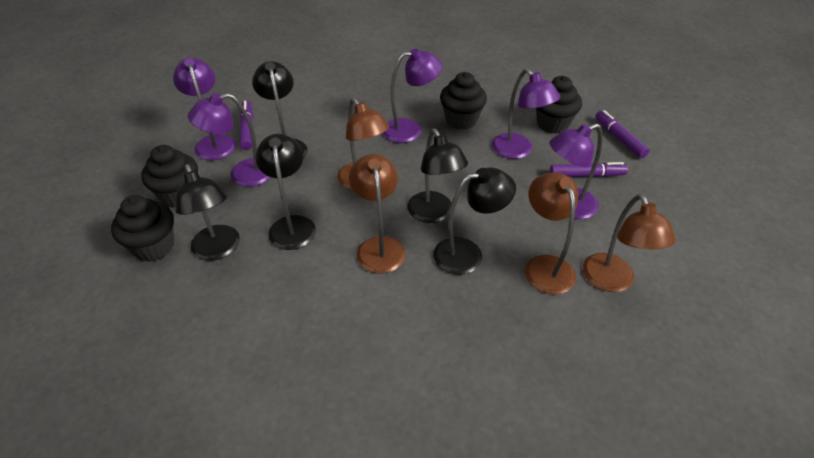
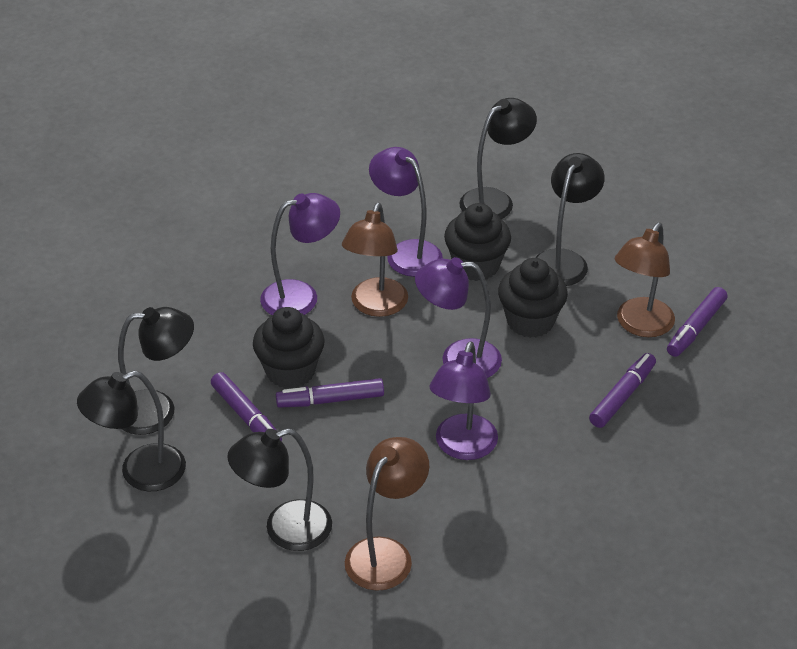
black cupcake: [111,195,174,262] [141,145,198,208] [440,72,487,130] [536,76,582,134] = 4 -> [253,307,325,389] [444,203,511,281] [498,258,568,338] = 3
brown lamp: [337,98,389,190] [349,154,405,274] [525,172,578,294] [583,194,676,292] = 4 -> [342,203,408,317] [345,437,429,591] [615,223,675,337] = 3
purple lamp: [173,58,236,160] [188,93,270,187] [383,48,442,143] [492,69,560,159] [549,123,603,219] = 5 -> [260,193,340,315] [369,147,443,277] [415,257,502,378] [429,341,498,460] = 4
purple marker: [240,101,253,150] [550,162,628,177] [595,110,650,158] = 3 -> [211,372,282,441] [276,378,384,408] [589,353,656,428] [667,287,727,357] = 4

